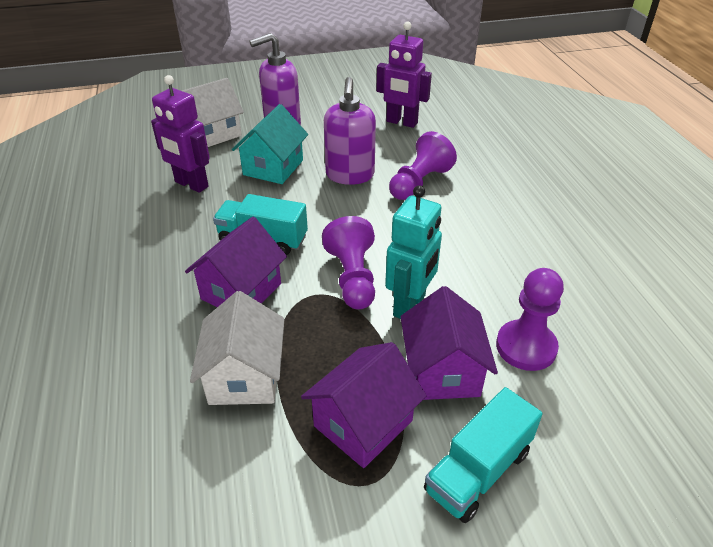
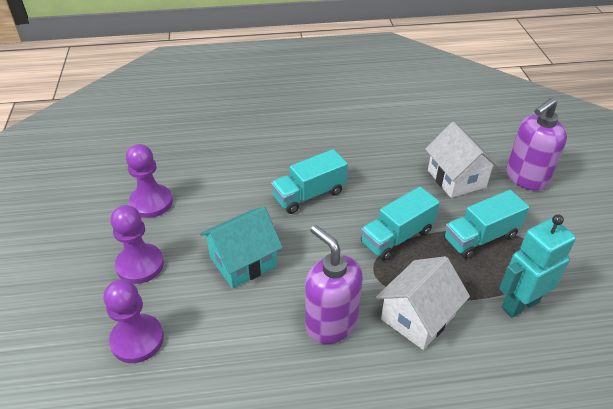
purple house: [185,217,287,307] [301,342,426,468] [401,286,498,400] = 3 -> none = 0
purple robot: [151,75,210,193] [376,21,432,128] = 2 -> none = 0
turquoise truck: [213,194,308,255] [424,387,543,523] = 2 -> [271,149,348,214] [361,187,440,261] [444,190,529,259] = 3

